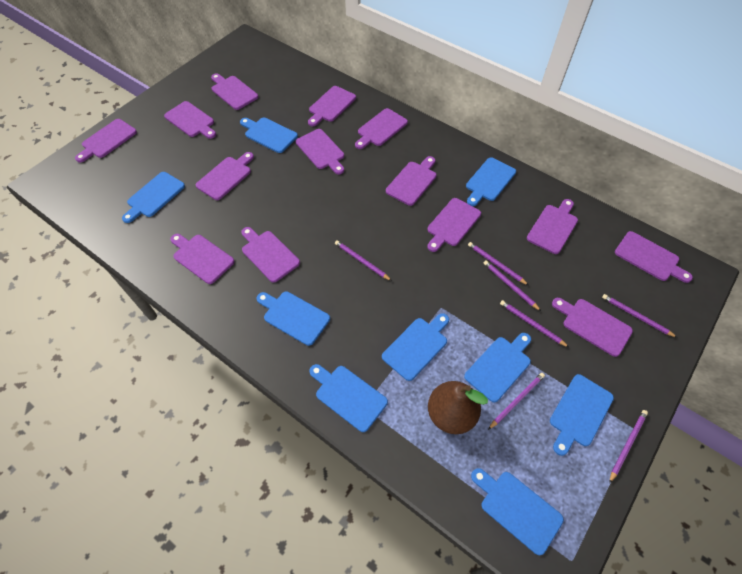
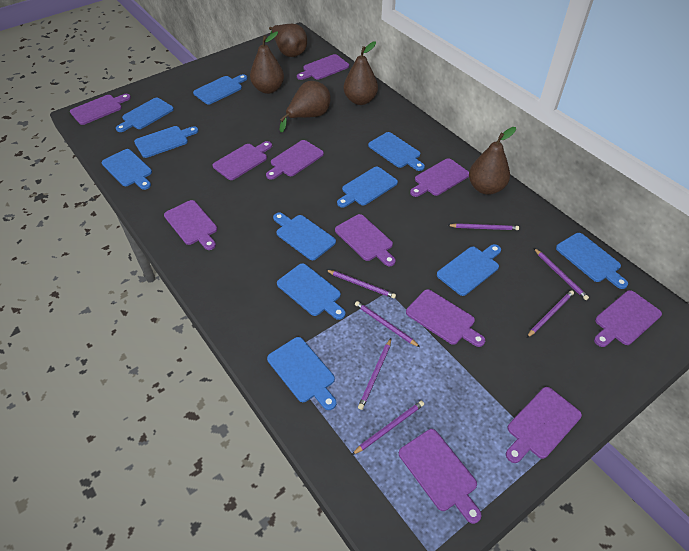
blue cutting board: [122,172,185,223] [240,117,298,153] [256,292,330,346] [309,364,388,432] [382,313,449,381] [464,333,531,402] [466,157,516,206] [471,468,564,555] [550,374,614,456] = 9 -> [102,149,152,190] [116,98,174,132] [134,126,198,158] [193,74,247,105] [267,337,336,410] [273,212,336,260] [277,263,346,320] [337,167,398,208] [368,132,425,171] [437,244,501,296] [556,233,628,289] = 11
brown pear: [428,381,488,434] = 1 -> [250,31,284,94] [269,24,307,57] [280,81,331,132] [344,41,378,105] [469,127,516,195] = 5
purple cutting board: [75,119,137,162] [164,101,216,139] [170,234,235,284] [196,152,254,200] [211,73,258,110] [241,227,300,283] [296,129,344,174] [308,86,356,126] [355,108,408,149] [386,156,436,206] [427,198,481,252] [527,199,578,254] [552,298,633,357] [615,231,693,283] = 14 -> [70,94,131,125] [164,200,217,250] [213,141,272,180] [266,140,324,180] [297,54,349,80] [335,214,396,266] [399,429,482,524] [406,289,485,347] [410,158,469,197] [506,387,582,463] [594,290,662,347] = 11

